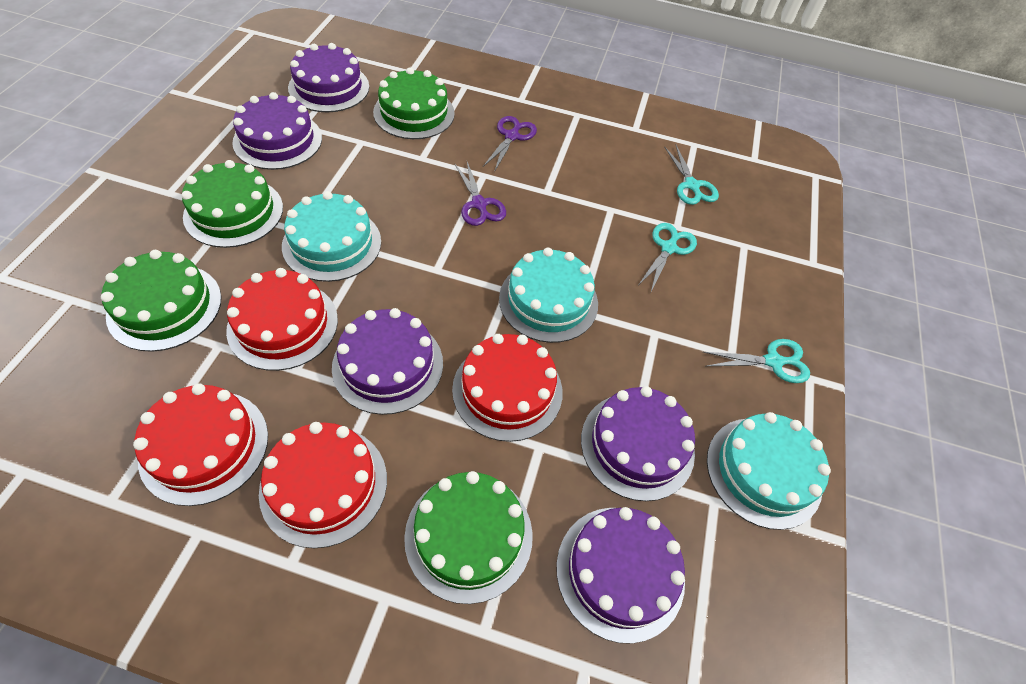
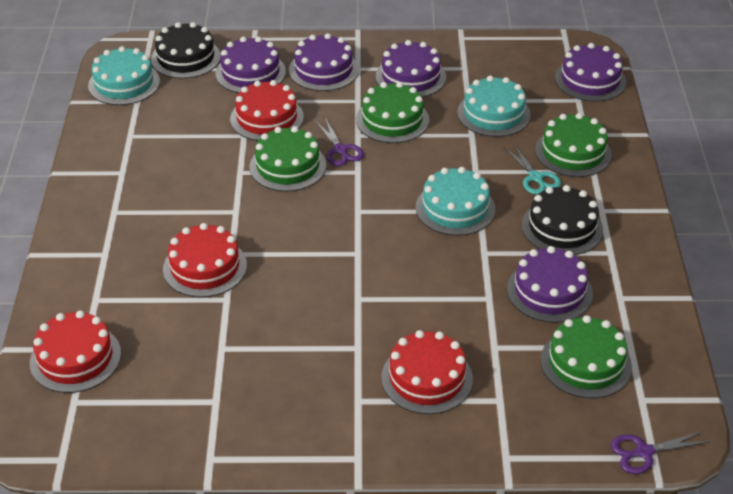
black cake: none = 0 -> [151,22,221,79] [521,185,603,255] = 2
turquoise scissors: [639,223,697,291] [664,145,719,205] [703,339,810,383] = 3 -> [504,144,561,195] = 1

